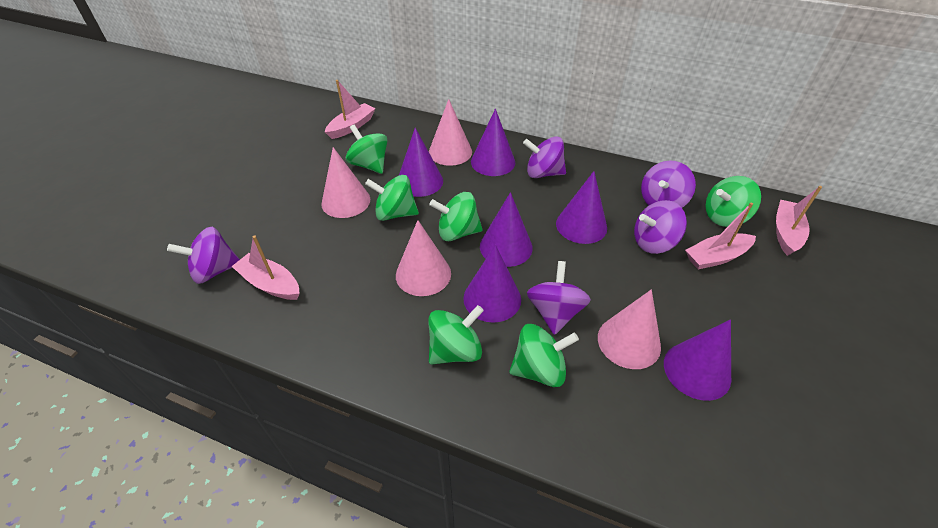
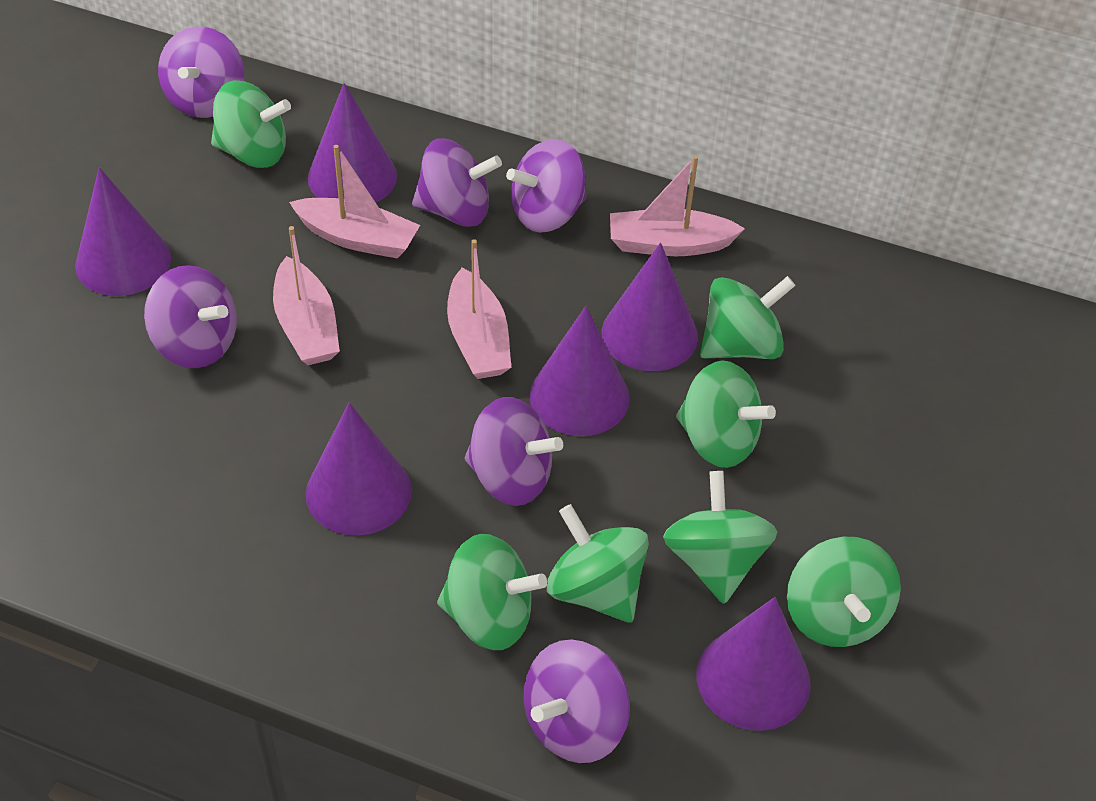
green spinning top: [346,124,387,174] [365,175,419,221] [429,192,483,241] [429,305,484,364] [509,324,579,387] [706,176,761,227] = 6 -> [211,80,291,168] [437,534,547,650] [547,504,649,623] [663,471,777,604] [676,361,776,468] [700,276,796,359] [787,537,901,647] = 7
pink cone: [321,147,370,218] [396,220,451,296] [429,99,472,166] [598,289,661,369] = 4 -> none = 0
purple spinning top: [167,227,240,284] [523,136,566,178] [527,261,591,335] [634,200,687,254] [641,161,696,208] = 5 -> [144,265,237,368] [158,26,244,118] [412,138,502,227] [465,397,563,506] [506,139,587,233] [524,639,630,763] = 6

